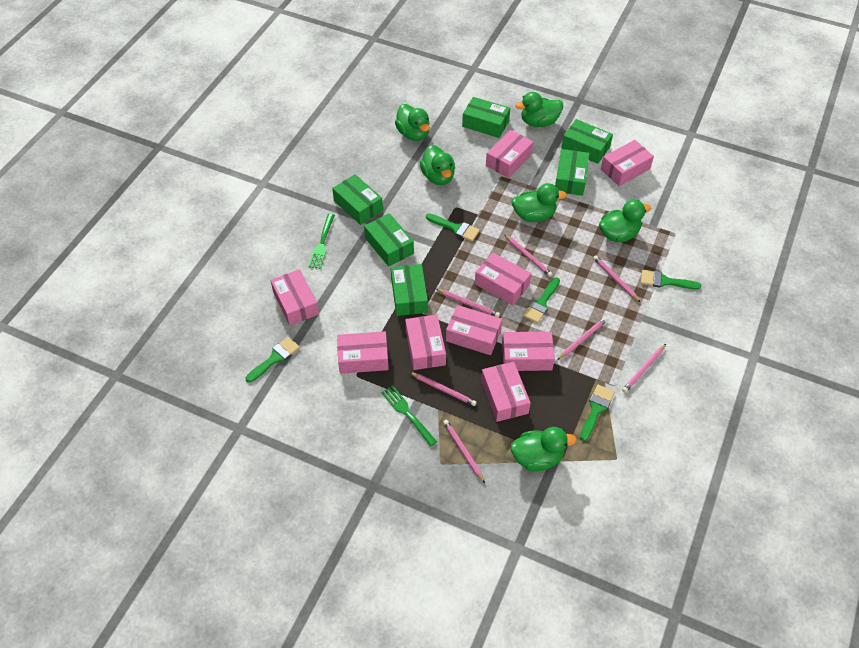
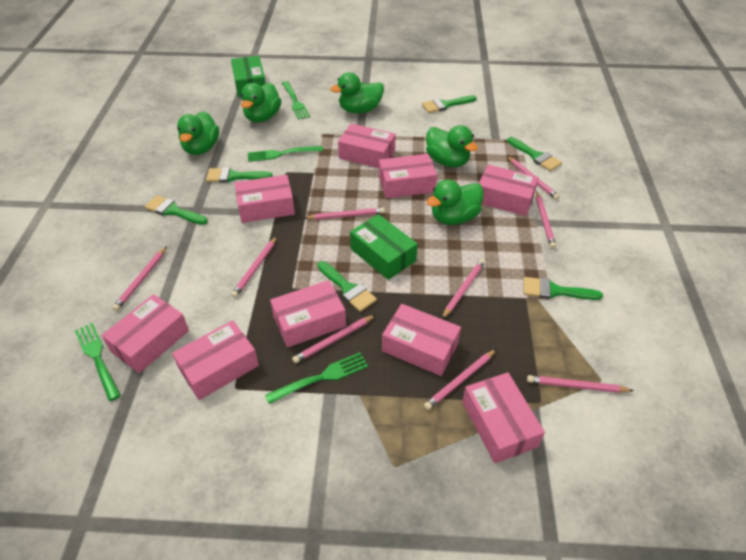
green box: [332,174,383,225] [364,213,414,267] [391,264,428,316] [462,97,510,138] [555,149,590,196] [561,119,613,164] = 6 -> [231,56,266,97] [350,214,418,280] = 2
green brush: [246,337,300,383] [426,214,480,242] [523,277,560,323] [580,385,615,441] [641,270,701,289] = 5 -> [145,195,208,225] [206,167,273,183] [318,261,377,312] [422,95,477,113] [507,137,562,171] [524,277,603,300] = 6
green duck: [395,104,430,141] [420,145,455,185] [510,427,577,471] [512,183,567,222] [515,92,563,127] [599,200,651,242] = 6 -> [177,111,219,155] [241,83,281,123] [330,72,384,114] [426,125,478,168] [427,179,484,225] = 5
green fork: [308,214,335,269] [381,385,437,447] = 2 -> [75,323,121,401] [248,146,323,162] [265,352,368,404] [282,81,310,120] = 4
pink pencil: [409,372,477,406] [436,289,500,317] [443,420,485,483] [504,234,552,277] [557,317,608,360] [593,255,641,303] [622,344,666,393] = 7 -> [112,246,167,311] [231,236,277,298] [292,315,375,363] [304,208,385,220] [424,349,496,410] [442,259,485,319] [507,156,560,200] [527,375,634,393] [536,191,556,249] = 9

